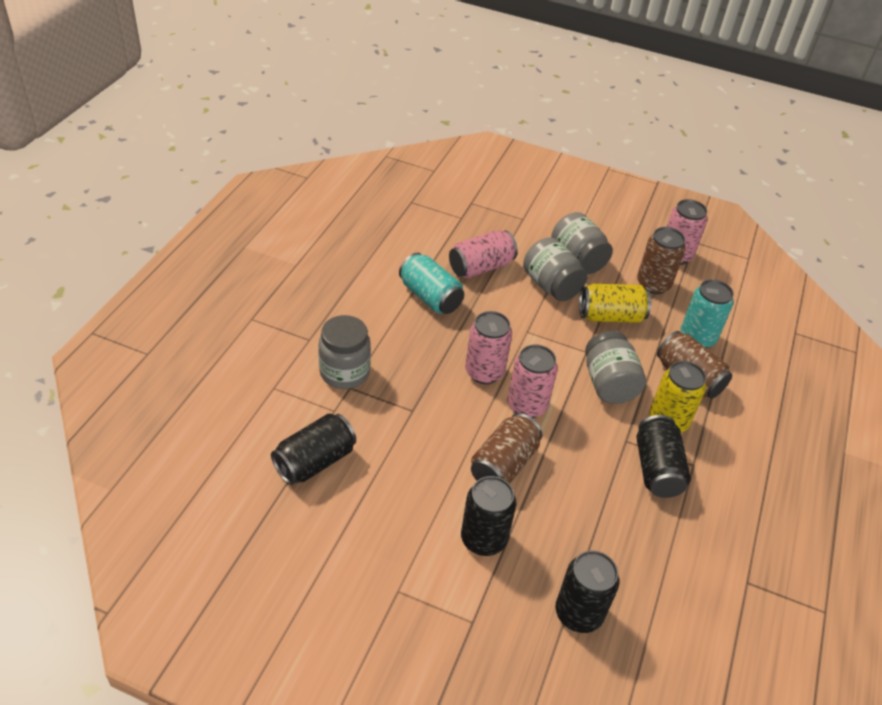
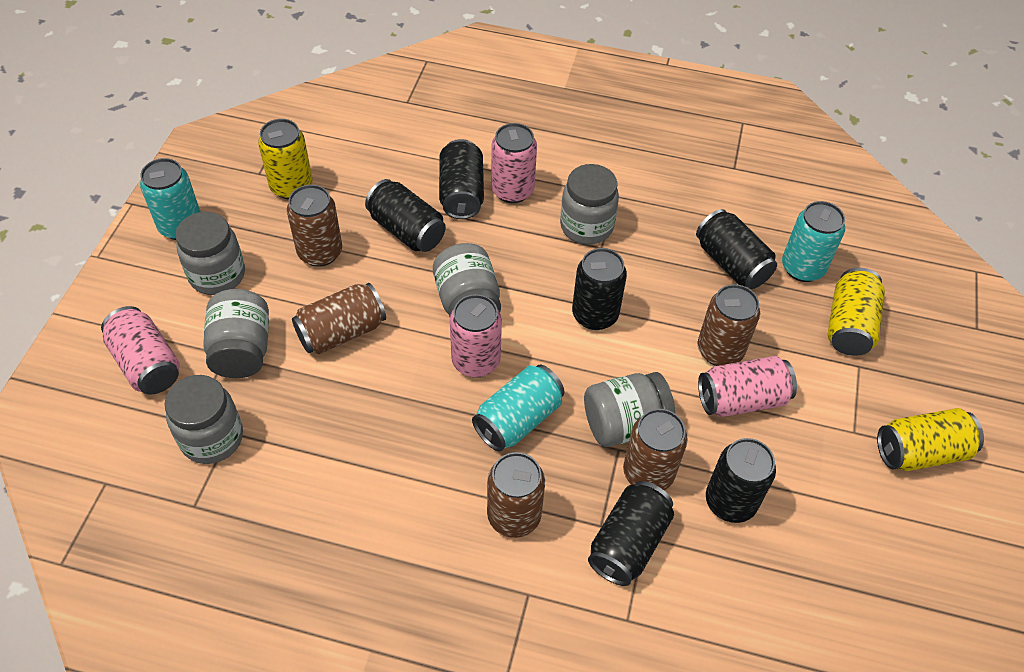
black can: [271,413,356,485] [461,476,516,556] [555,551,619,633] [637,415,691,498] = 4 -> [365,179,446,252] [439,139,484,219] [572,248,627,330] [588,481,674,586] [696,209,777,289] [706,438,776,523] = 6
brown can: [471,413,542,484] [637,227,686,294] [657,331,732,399] = 3 -> [287,185,342,267] [292,283,386,354] [487,452,545,538] [623,409,688,490] [698,284,760,366] = 5
grey jar: [318,315,371,389] [523,237,587,301] [551,212,613,274] [585,331,646,404] = 4 -> [165,375,243,464] [175,212,245,295] [203,289,269,378] [433,243,501,316] [560,164,619,245] [584,372,675,447] = 6
turquoise can: [399,253,464,314] [680,279,734,348] = 2 -> [140,158,201,240] [472,364,565,451] [782,201,845,282] = 3
yellow can: [579,283,651,323] [649,361,706,433] = 2 -> [258,119,313,199] [827,268,885,356] [877,408,984,471] = 3

